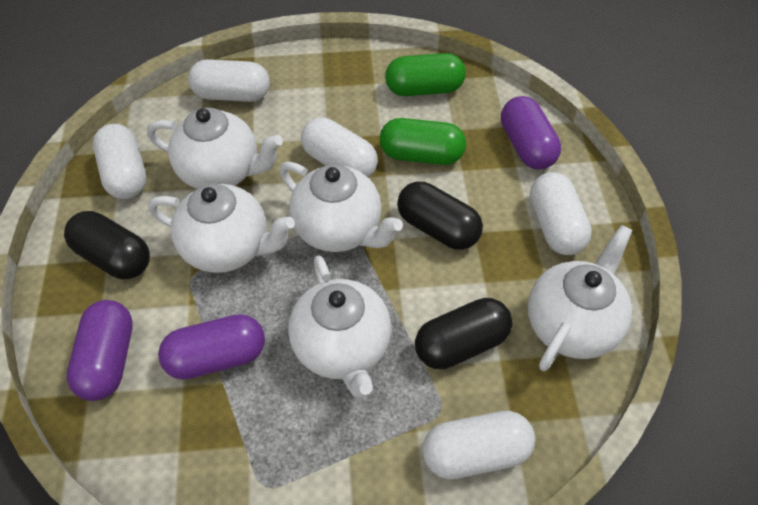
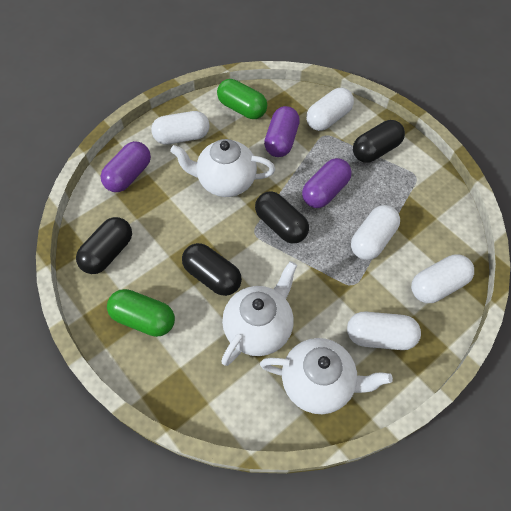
black capsule: [64,211,150,279] [397,182,483,250] [415,298,512,369] = 3 -> [76,217,132,274] [182,243,242,296] [255,191,309,243] [353,120,405,162] = 4
white teapot: [147,107,283,189] [148,184,295,273] [279,162,403,252] [288,255,391,398] [528,225,632,371] = 5 -> [170,139,275,197] [221,261,297,366] [260,338,393,414] = 3

